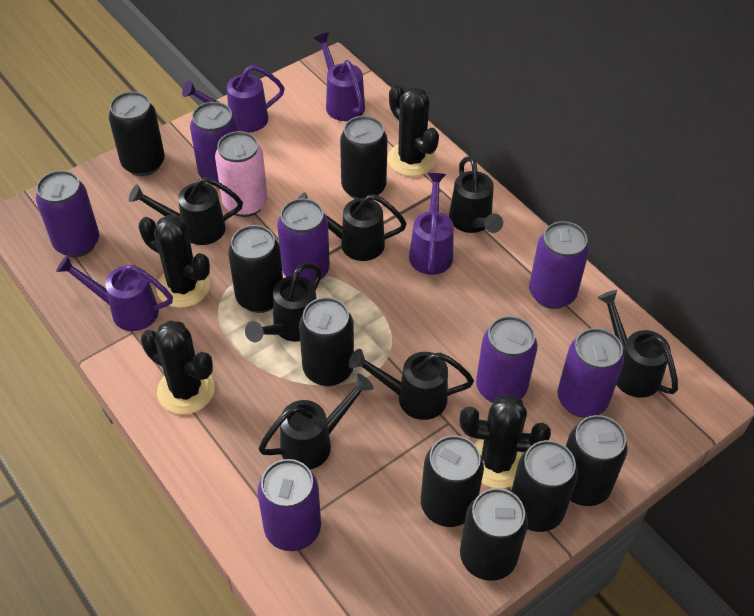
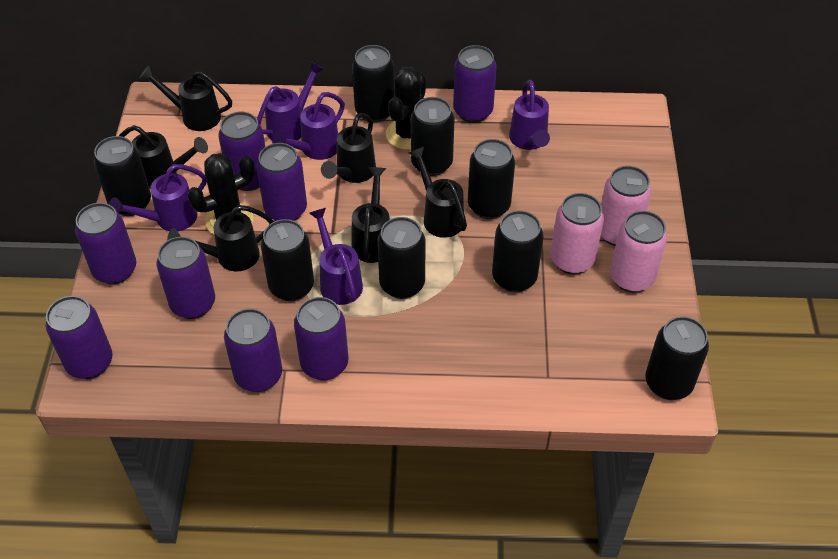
black cactus: [139,215,210,308] [141,320,215,414] [388,85,439,176] [460,394,551,488] = 4 -> [187,153,255,235] [386,67,426,150] = 2
black watering can: [129,177,243,245] [245,263,322,342] [259,374,374,470] [298,192,407,261] [349,349,474,420] [449,156,503,233] [597,290,678,398] = 7 -> [119,125,208,188] [139,66,232,131] [167,205,274,271] [321,113,376,183] [351,167,390,263] [409,147,467,238] = 6
pink can: [215,131,268,217] = 1 -> [551,193,604,274] [601,166,651,246] [610,211,667,293] = 3
purple can: [36,170,99,257] [190,102,238,186] [257,459,321,551] [277,198,330,283] [476,316,537,403] [529,221,589,309] [558,328,624,417] = 7 -> [46,296,112,379] [75,203,136,284] [157,237,215,319] [218,112,265,191] [224,308,282,392] [256,143,307,221] [294,297,348,380] [453,45,497,123] = 8
purple watering can: [56,255,173,331] [182,65,285,133] [313,32,365,121] [409,173,454,275] = 4 -> [109,164,207,231] [257,62,325,140] [272,92,345,160] [309,208,363,305] [509,80,550,150] = 5

